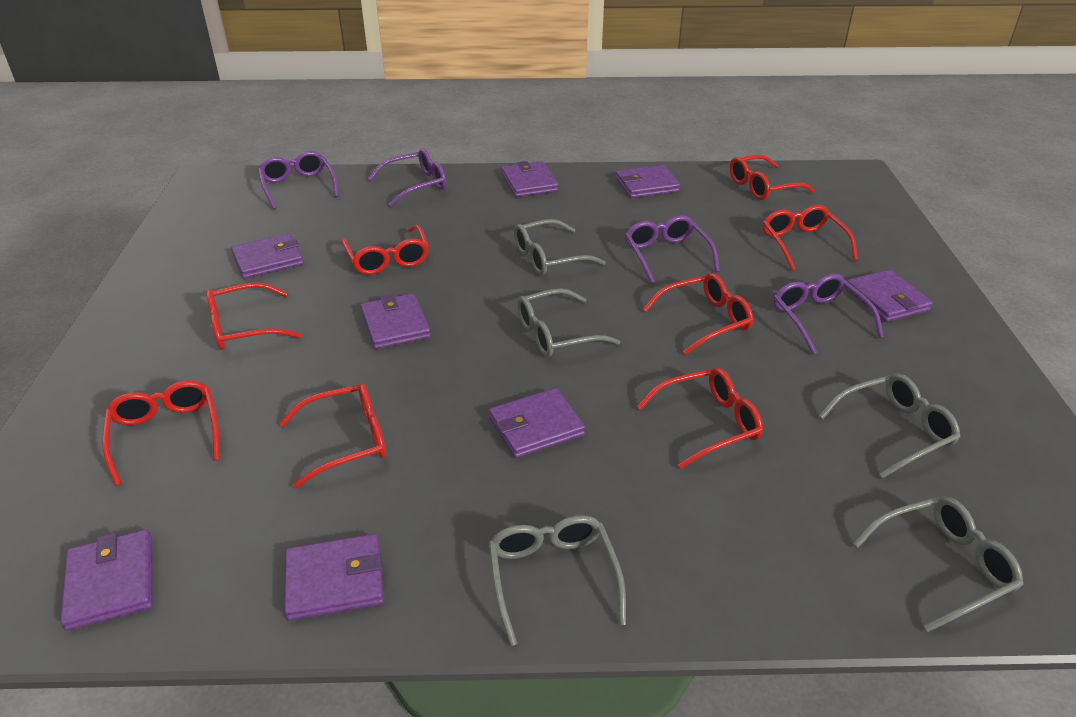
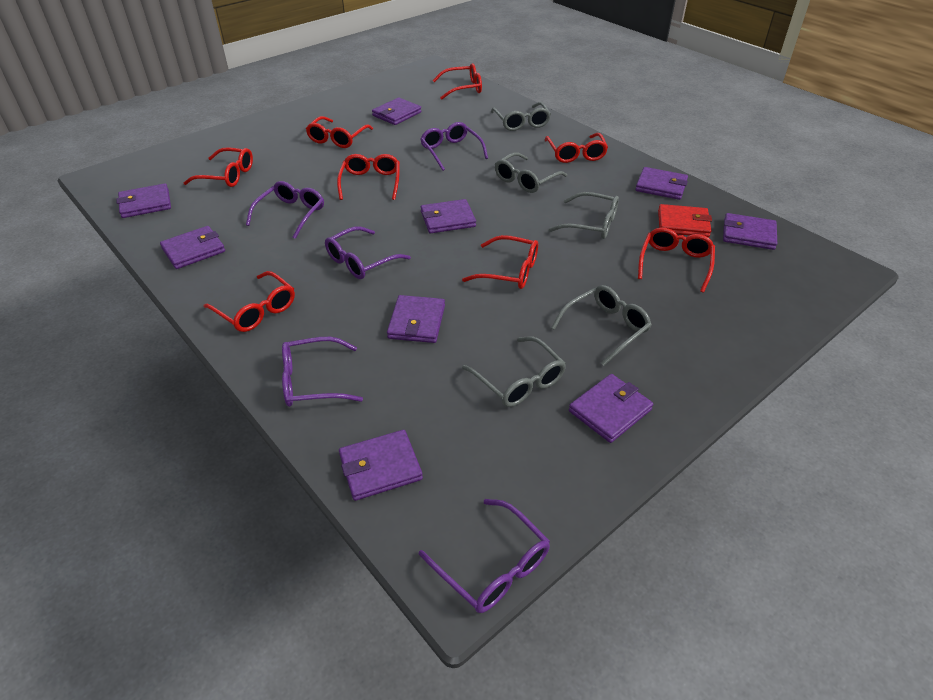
purple glasses: [258,151,339,210] [368,149,446,207] [625,215,720,284] [773,274,884,354] = 4 -> [246,181,324,239] [282,337,363,407] [325,226,411,279] [419,499,550,613] [420,122,488,171] = 5
purple wallet: [60,529,152,631] [231,233,304,279] [284,534,384,621] [361,293,431,349] [489,388,585,458] [502,161,558,197] [616,165,680,198] [846,270,933,322] = 8 -> [116,183,171,218] [160,226,225,269] [339,430,423,501] [372,97,421,125] [387,295,445,343] [421,199,476,233] [569,374,653,443] [635,167,688,200] [723,213,777,250] = 9
red wallet: none = 0 -> [658,204,712,237] = 1

